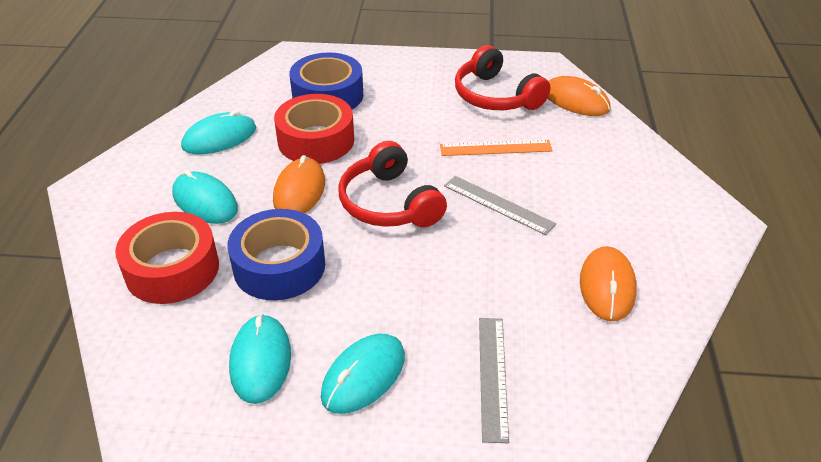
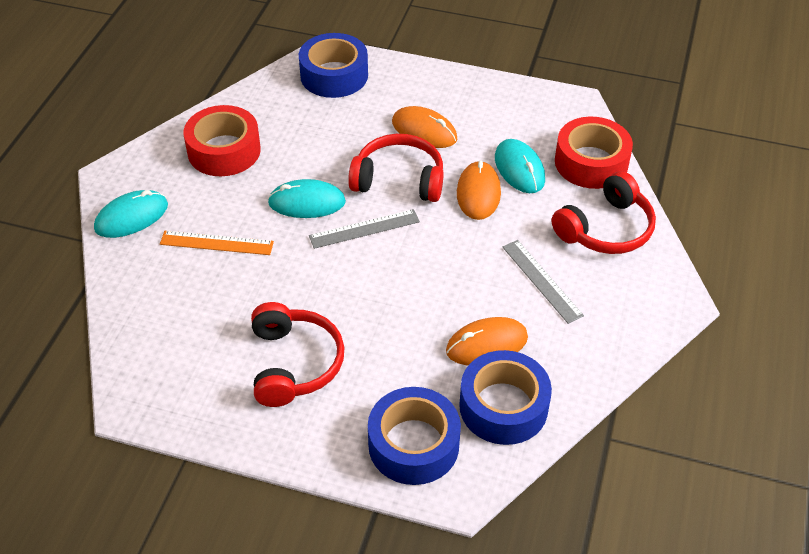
blue tape: [227,209,325,300] [290,52,363,109] = 2 -> [299,33,368,98] [368,387,461,485] [459,350,552,445] = 3
red headphones: [338,141,447,227] [455,45,550,110] = 2 -> [251,302,344,407] [348,134,444,202] [552,171,656,254] = 3
turquoise mouse: [172,170,238,224] [181,110,256,155] [229,314,291,404] [321,334,405,414] = 4 -> [94,190,168,238] [268,179,346,218] [495,139,545,193] = 3

